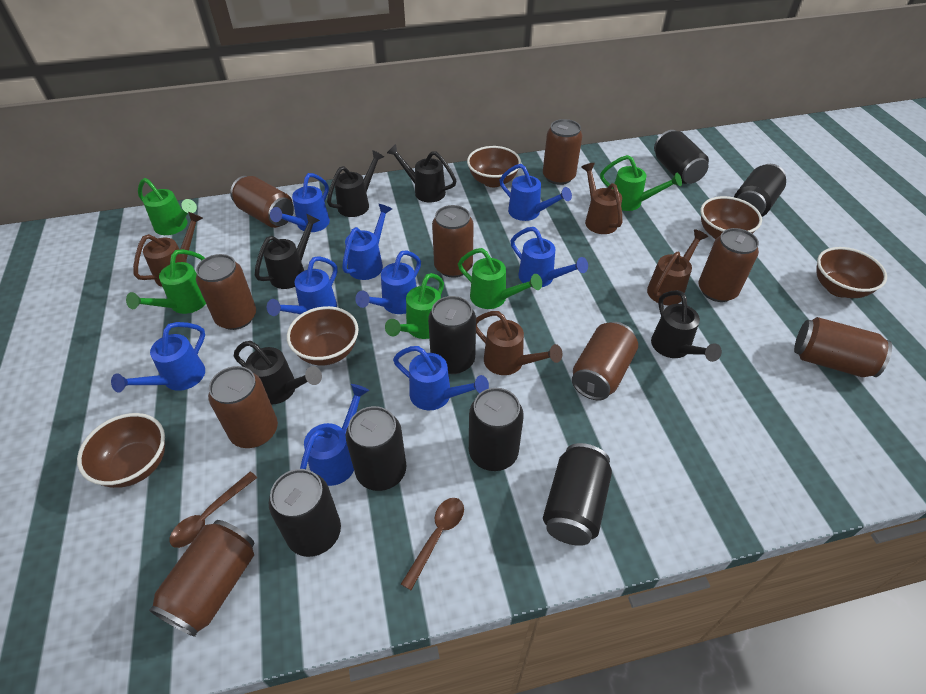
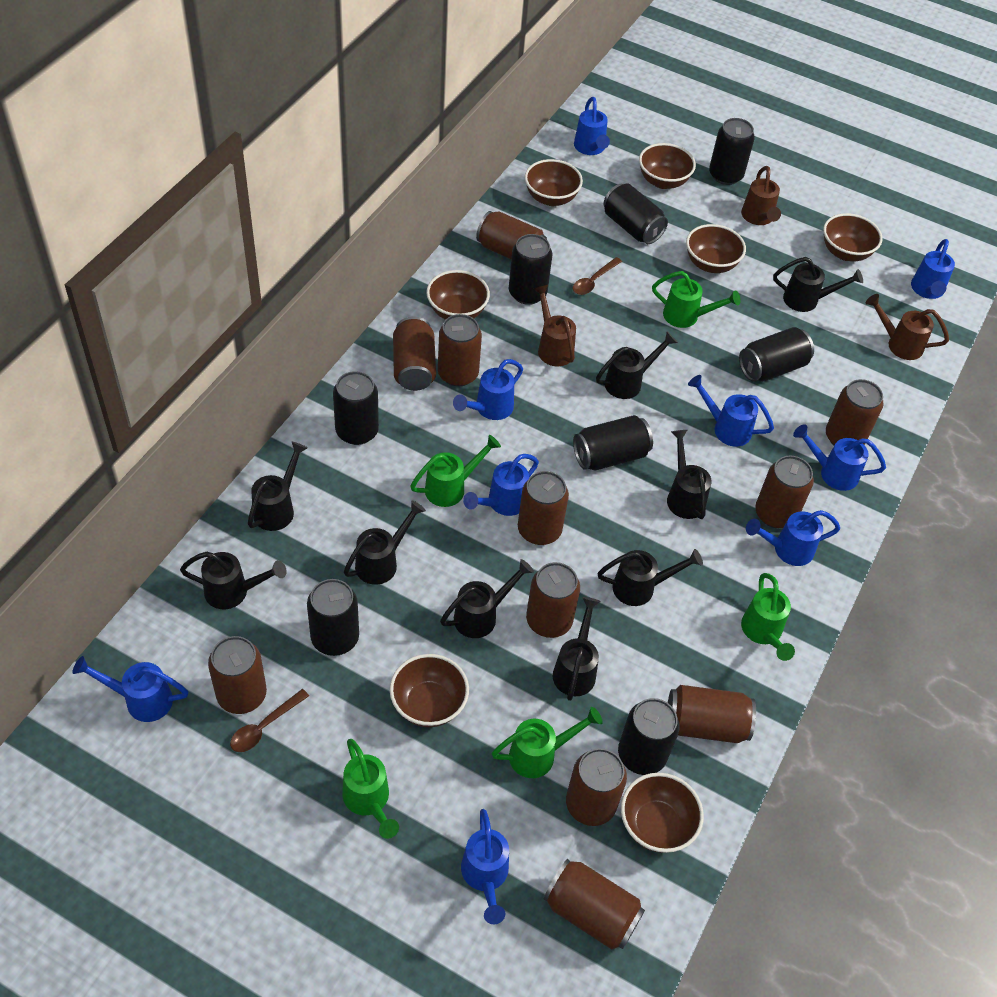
black can: [269,469,341,557] [346,406,406,491] [428,296,476,374] [469,388,524,471] [543,443,612,546] [654,130,709,184] [734,164,786,217] = 7 -> [307,579,359,656] [333,371,379,445] [509,234,552,305] [573,415,653,470] [603,184,668,244] [618,698,680,775] [709,118,755,185] [739,327,814,382] = 8
black watering can: [234,341,322,405] [255,214,320,289] [327,150,384,217] [387,144,457,203] [651,290,722,362] = 5 -> [180,552,287,609] [248,442,308,531] [344,500,426,585] [440,559,534,638] [553,597,601,701] [596,332,678,399] [598,549,703,606] [667,430,711,519] [773,257,863,312] = 9
brown bowl: [77,413,165,488] [287,306,359,365] [467,146,521,187] [700,196,762,239] [816,247,887,298] = 5 -> [390,654,469,727] [426,270,490,320] [525,159,583,206] [621,773,704,853] [639,143,696,189] [686,224,746,273] [823,213,883,261] = 7
brown can: [149,520,255,637] [196,254,256,330] [208,366,278,448] [230,176,294,228] [432,205,474,278] [543,119,582,185] [572,322,638,401] [699,228,759,302] [794,317,892,377] = 9 -> [208,636,267,714] [393,317,436,391] [438,314,482,387] [476,211,547,259] [518,471,569,545] [526,562,580,638] [544,859,645,949] [566,748,627,826] [668,685,756,743] [755,456,814,528] [826,379,884,445] = 11
brown watering can: [133,212,203,287] [476,311,563,375] [581,163,622,234] [647,229,708,306] = 4 -> [533,285,576,366] [741,166,781,225] [866,294,949,360] = 3

